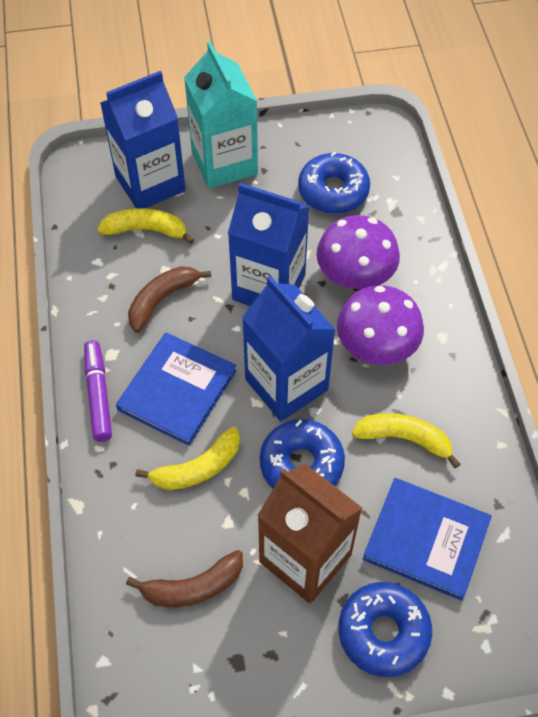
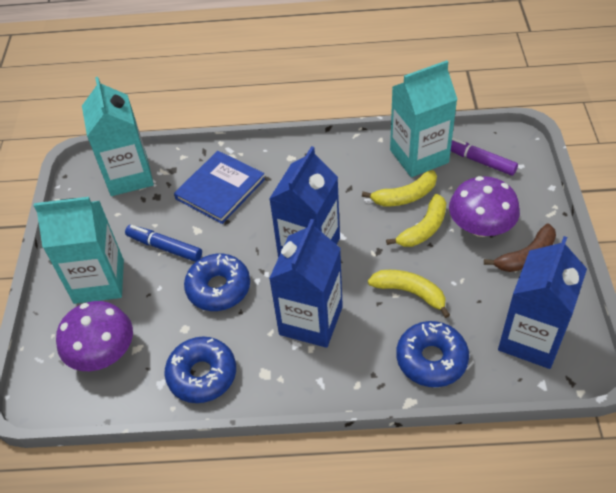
blue book: [116,332,236,446] [363,478,492,601] = 2 -> [174,151,265,224] = 1
blue marker: none = 0 -> [125,225,202,262] = 1
brown banana: [126,550,243,607] [128,266,211,333] = 2 -> [484,224,556,272] = 1
brown carton: [257,464,362,603] = 1 -> none = 0
turquoise carton: [184,41,258,189] = 1 -> [34,197,124,304] [82,77,154,196] [390,60,457,177] = 3

